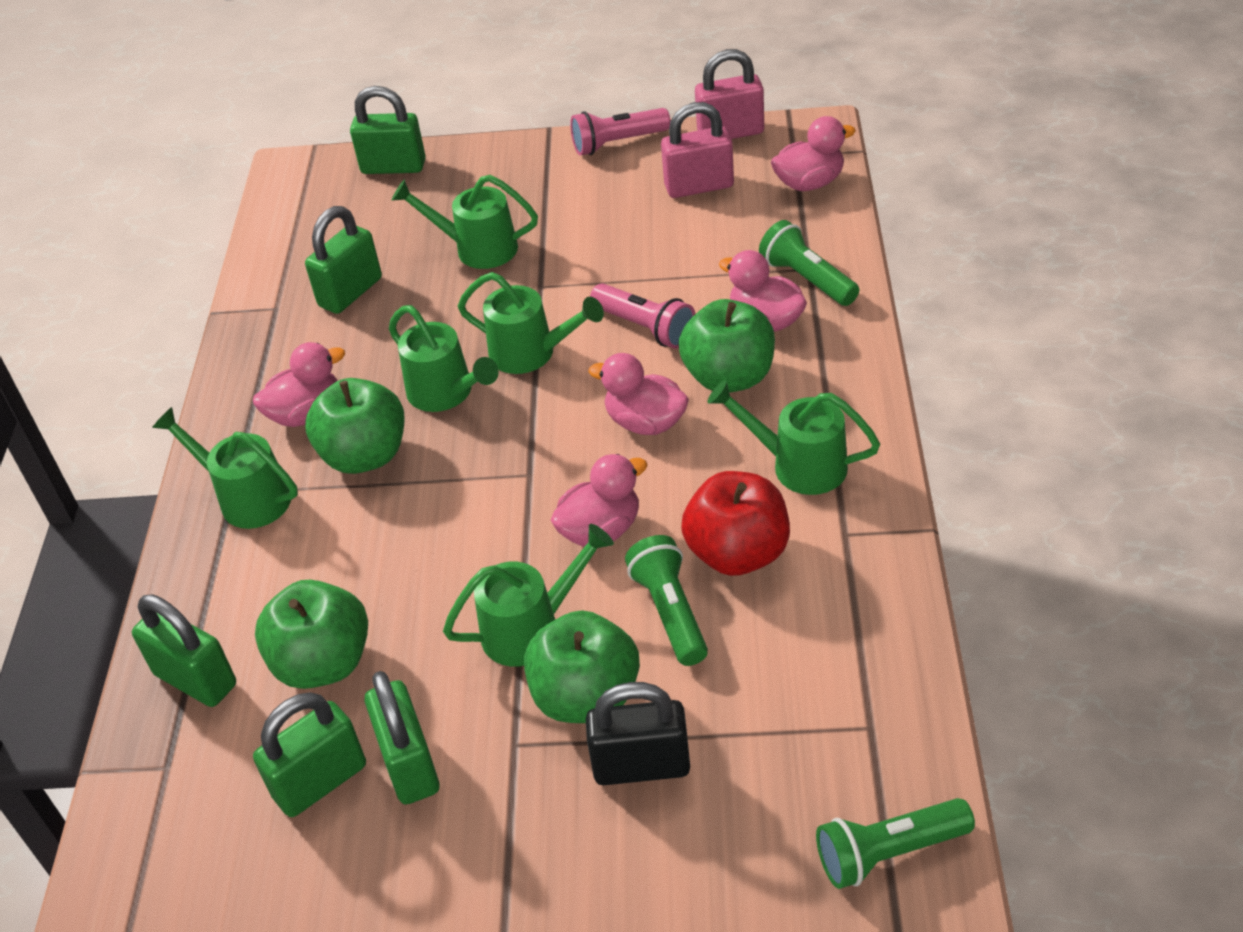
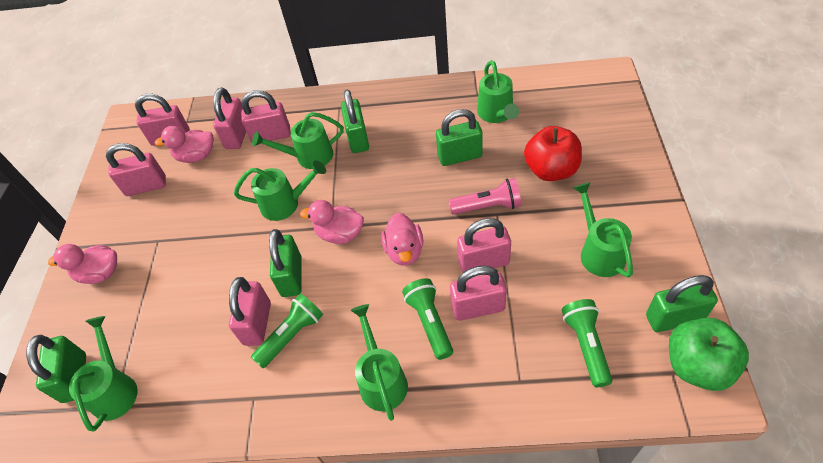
black padlock: [586,682,690,785] = 1 -> none = 0
green apple: [255,580,368,689] [305,378,404,474] [524,610,640,723] [679,299,775,393] = 4 -> [669,318,749,391] = 1
pink duck: [253,342,345,427] [551,454,648,547] [588,353,689,435] [719,250,807,332] [771,116,856,191] = 5 -> [48,244,117,284] [155,126,214,163] [300,200,364,244] [381,212,423,265] = 4
pink flashlight: [570,108,670,155] [590,283,696,349] = 2 -> [449,178,521,215] = 1
pink padlock: [661,102,734,198] [695,49,764,139] = 2 -> [106,143,166,196] [135,94,190,146] [213,88,246,149] [229,277,271,346] [241,90,290,142] [450,265,507,321] [457,218,511,272] = 7

